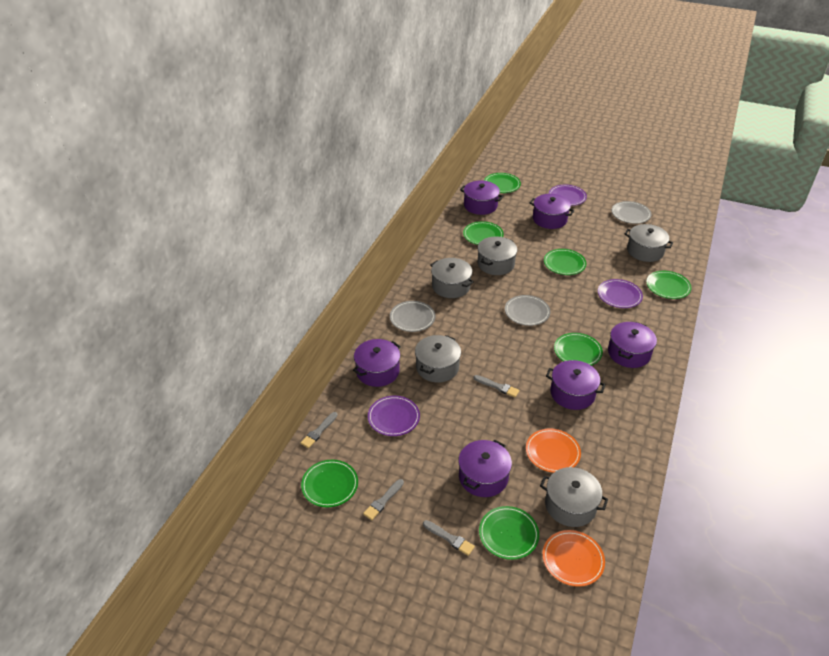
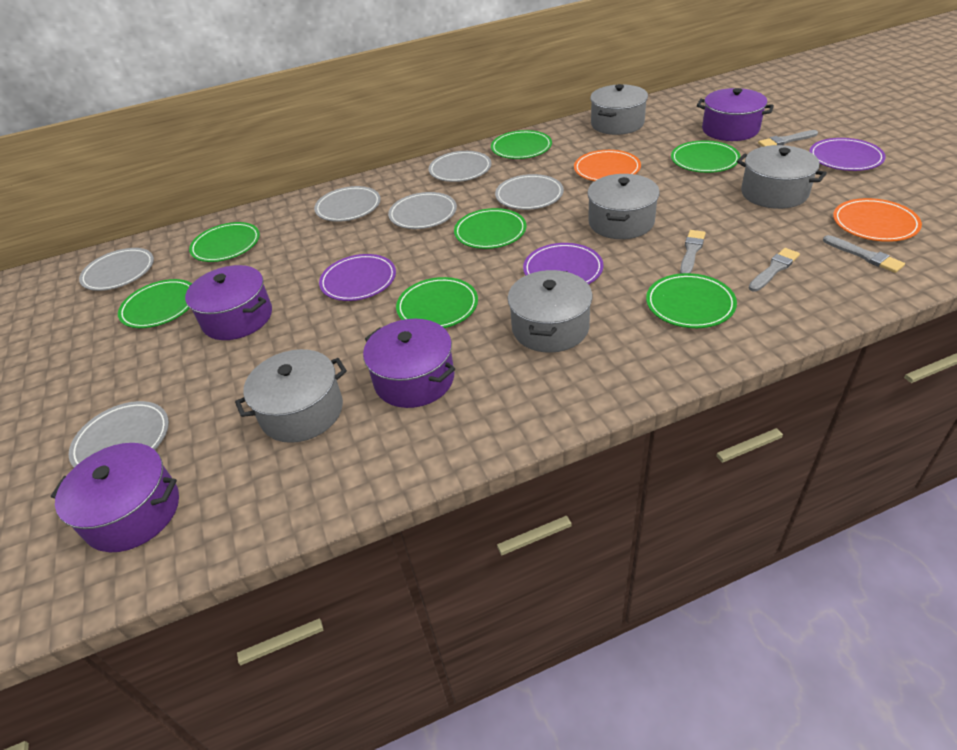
grey plate: [390,301,435,332] [505,295,550,326] [612,201,651,224] = 3 -> [69,401,169,467] [79,248,154,291] [314,186,381,222] [388,192,457,229] [429,151,491,182] [495,174,564,210] = 6
purple pot: [353,339,401,387] [458,440,512,497] [460,181,503,215] [530,194,574,229] [546,360,606,410] [608,322,657,368] = 6 -> [51,443,179,552] [185,265,272,340] [363,319,455,408] [697,88,774,141] = 4

